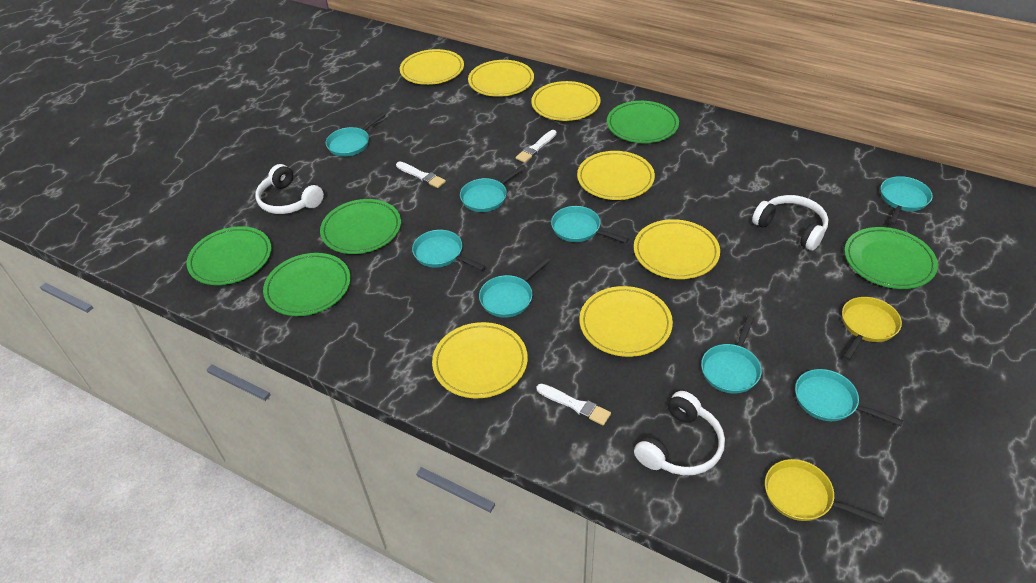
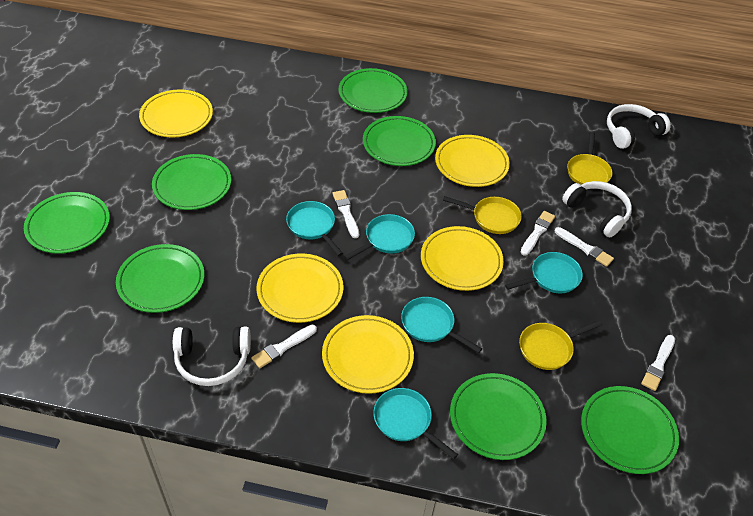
green plate: [186,226,272,285] [263,253,351,316] [320,199,401,254] [607,101,679,143] [844,227,938,289] = 5 -> [24,192,110,254] [116,244,204,313] [152,154,231,210] [339,68,408,113] [363,116,436,166] [450,373,547,460] [581,386,679,474] = 7
turquoise pan: [326,113,385,157] [412,230,486,270] [460,165,526,212] [479,257,550,318] [551,206,629,243] [701,315,762,393] [795,369,904,426] [881,176,933,225] = 8 -> [286,201,343,256] [344,214,415,260] [373,388,458,459] [401,297,482,353] [505,252,583,293] = 5
white brush: [396,162,446,188] [516,130,557,163] [536,384,611,425] = 3 -> [251,325,317,368] [333,190,359,238] [520,211,555,256] [555,227,614,267] [641,335,675,391] = 5
yellow pan: [765,459,884,525] [842,297,902,360] = 2 -> [443,196,522,234] [519,320,602,370] [567,132,613,185] = 3
yellow plate: [400,49,464,85] [432,322,528,398] [468,60,534,97] [531,81,601,121] [577,151,655,200] [579,286,673,357] [634,219,720,279] = 7 -> [139,89,213,137] [256,254,344,323] [322,315,414,394] [421,226,504,291] [435,135,510,187] = 5

